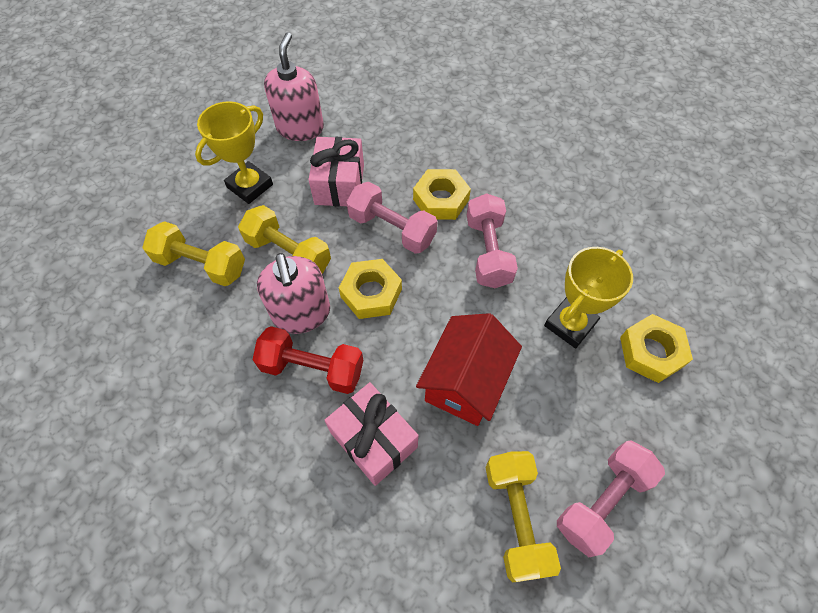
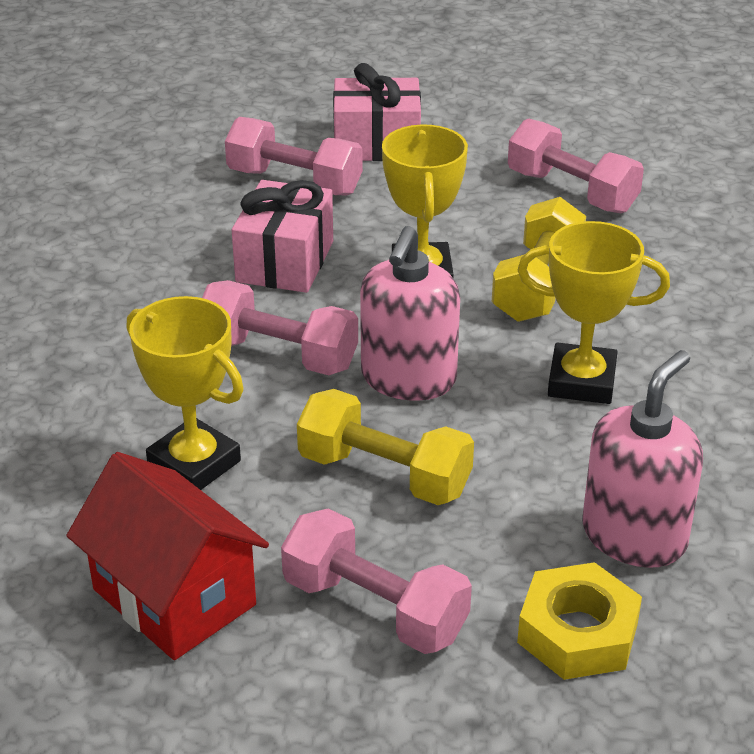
pink dumbbell: [346,182,438,254] [467,193,518,288] [557,440,665,557] = 3 -> [202,280,358,375] [225,117,363,195] [281,508,472,654] [508,118,644,213] = 4
red dumbbell: [252,326,363,394] = 1 -> none = 0
yellow dumbbell: [142,221,245,286] [238,205,331,274] [485,451,561,583] = 3 -> [297,389,474,505] [492,197,586,322] = 2
yellow nut: [339,259,402,319] [413,169,471,220] [620,314,693,383] = 3 -> [517,562,642,680] = 1
yellow trophy: [195,101,273,204] [544,247,633,348] = 2 -> [127,296,244,490] [382,124,468,278] [517,221,670,404] = 3

